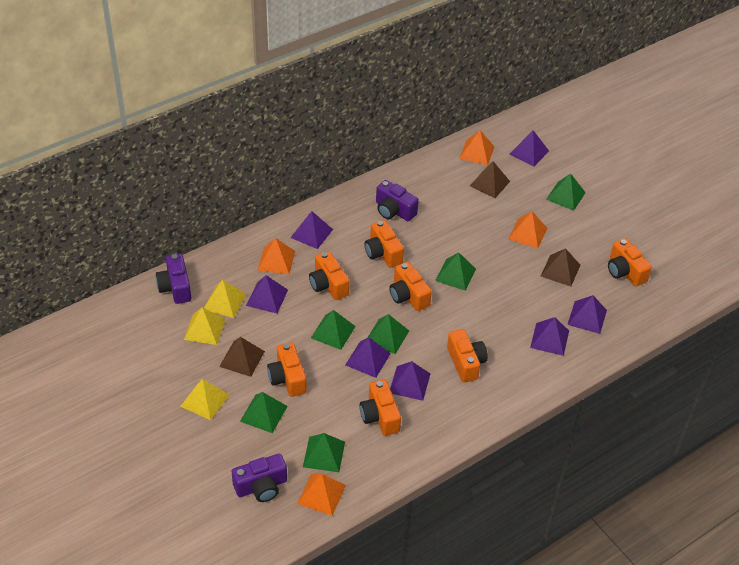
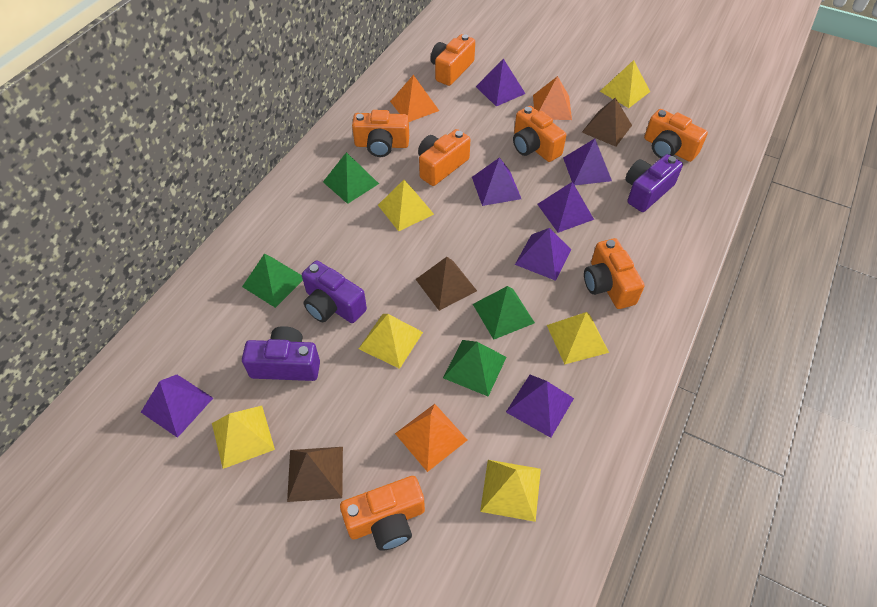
green pyramid: [240,392,288,433] [303,433,345,472] [311,310,356,350] [367,314,409,354] [435,252,476,291] [546,174,586,211] = 6 -> [242,254,303,308] [323,152,379,204] [443,340,506,396] [473,286,535,340] = 4
orange pyramid: [258,238,295,274] [297,473,346,516] [459,130,495,165] [508,211,547,248] = 4 -> [390,75,439,122] [395,404,467,472] [533,76,572,120] = 3
yellow pyramid: [180,379,229,420] [184,307,226,345] [204,280,246,318] = 3 -> [212,406,275,469] [359,314,423,369] [378,180,434,231] [480,460,541,522] [547,312,609,365] [600,60,650,108] = 6

